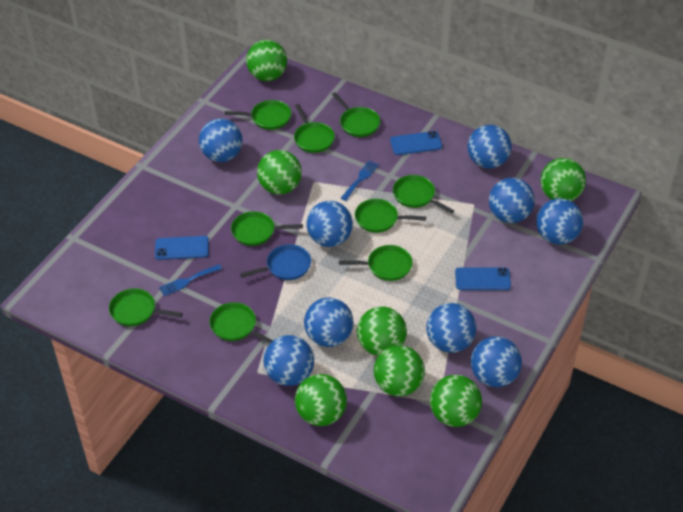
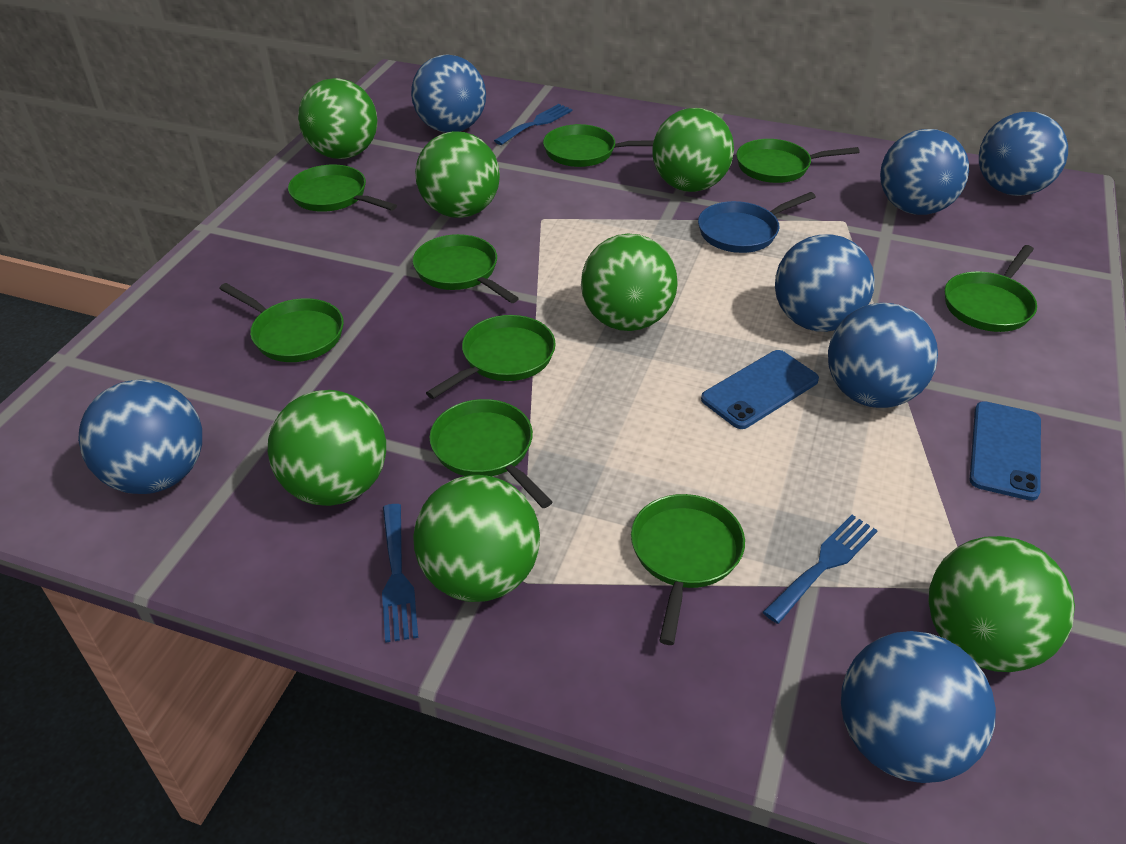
blue ball: [199,118,242,162] [263,335,314,386] [304,298,354,347] [306,201,353,247] [427,303,476,353] [468,125,512,169] [471,336,522,387] [489,178,535,223] [536,198,583,245] = 9 -> [78,380,202,494] [411,54,486,133] [775,234,875,332] [828,303,938,408] [841,631,996,783] [880,129,969,215] [979,112,1068,196] = 7
blue fork: [159,264,222,296] [341,160,379,201] = 2 -> [382,504,418,643] [494,104,573,145] [763,515,878,624] = 3
blue phone: [155,236,209,260] [390,131,442,155] [455,267,511,290] = 3 -> [701,350,819,429] [970,401,1041,501] = 2

